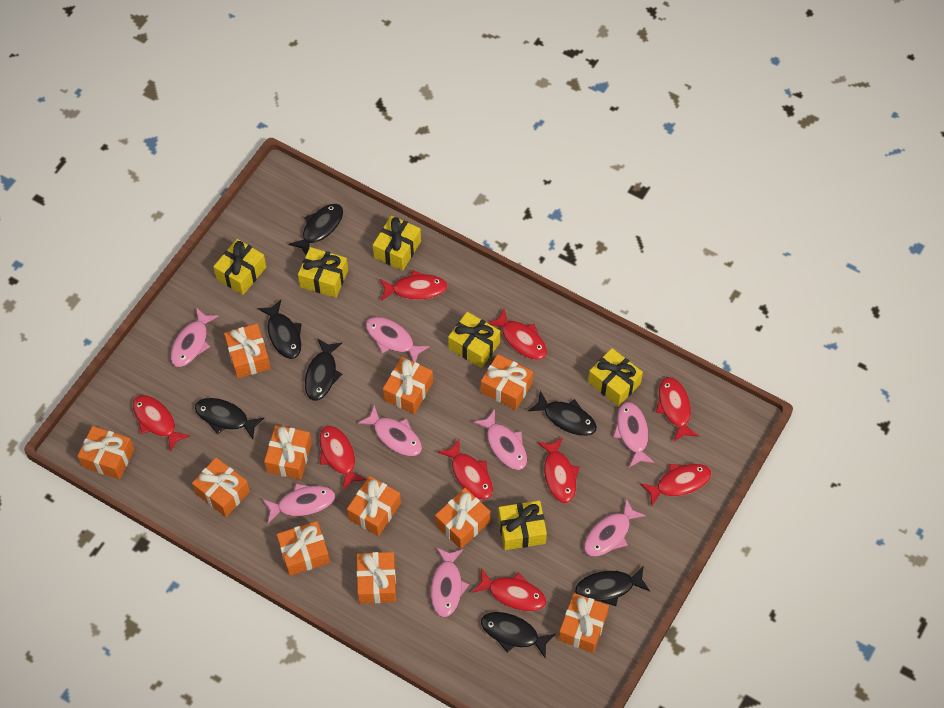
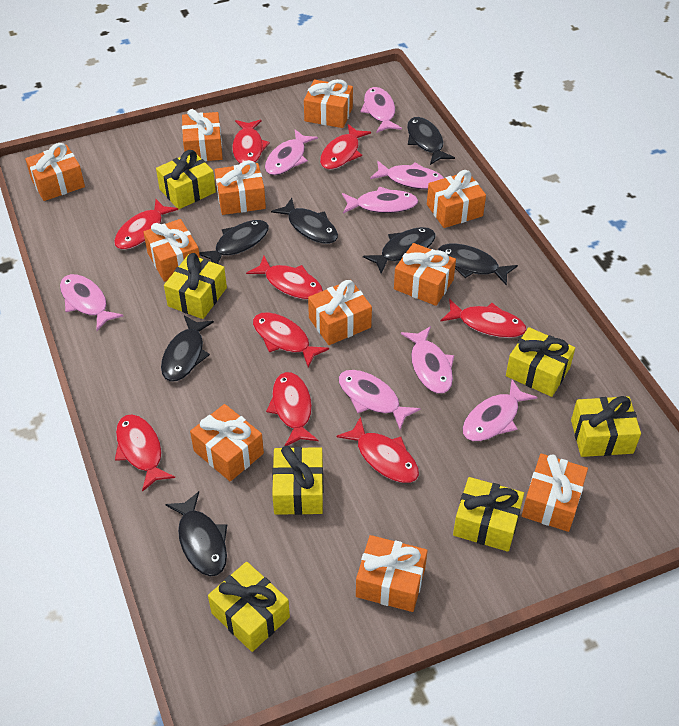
yellow gift: [213,239,266,295] [298,247,348,298] [373,215,421,271] [448,312,501,368] [498,500,547,550] [588,348,643,406] = 6 -> [156,150,216,209] [164,253,227,319] [208,562,290,652] [272,446,323,515] [453,477,524,552] [506,327,575,397] [571,396,641,457] = 7

